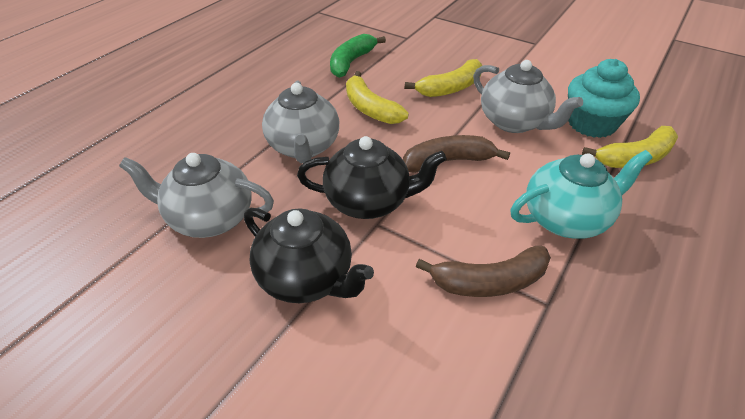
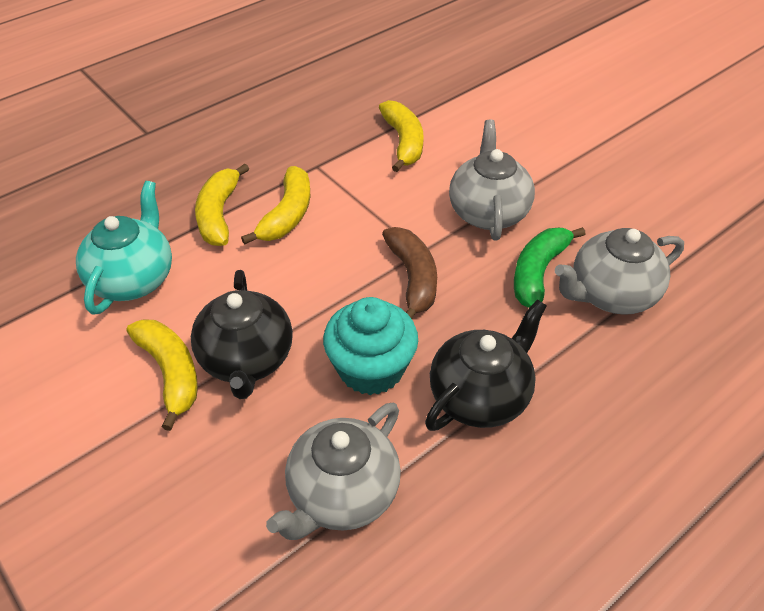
brown banana: [403,135,510,173] [416,246,551,297] = 2 -> [382,227,437,319] = 1
yellow banana: [346,71,409,124] [405,59,482,97] [582,126,678,168] = 3 -> [126,319,198,431] [195,164,249,246] [241,166,310,245] [379,100,424,172] = 4

